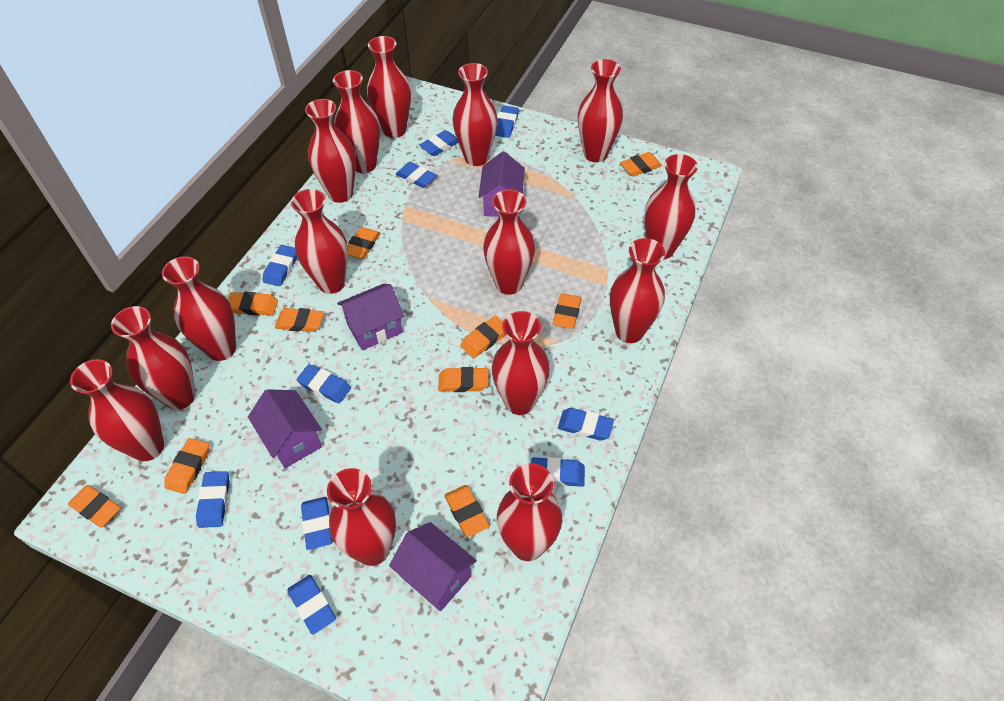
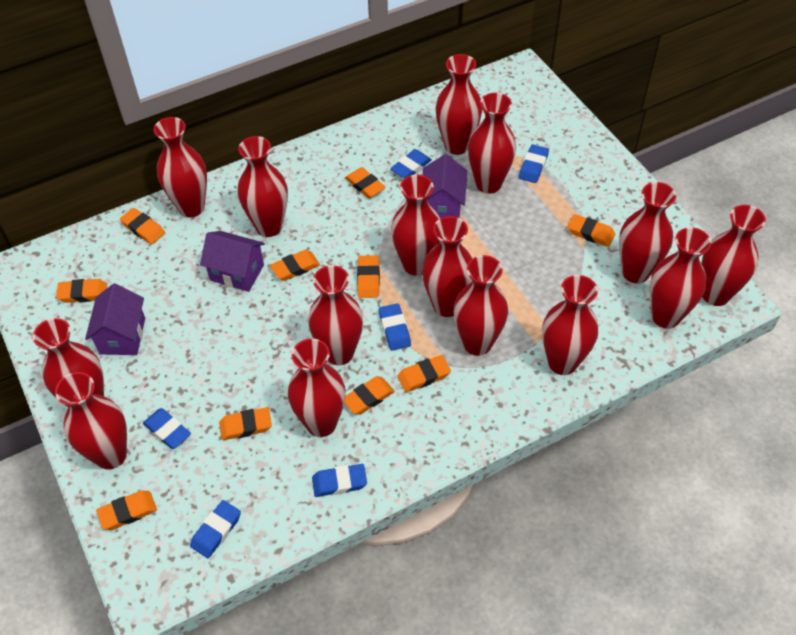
blue eraser: [196,471,230,528] [263,245,297,286] [287,575,336,635] [297,364,351,403] [301,497,333,550] [396,162,437,188] [419,130,458,156] [495,105,519,138] [531,457,585,487] [558,408,614,440] = 10 -> [143,408,191,449] [190,500,241,558] [312,464,367,497] [379,303,411,351] [390,149,432,179] [519,144,549,183] = 6
purple house: [248,389,322,468] [337,284,404,350] [389,522,477,611] [478,151,525,217] = 4 -> [85,283,145,355] [200,231,265,292] [423,154,467,218] = 3

